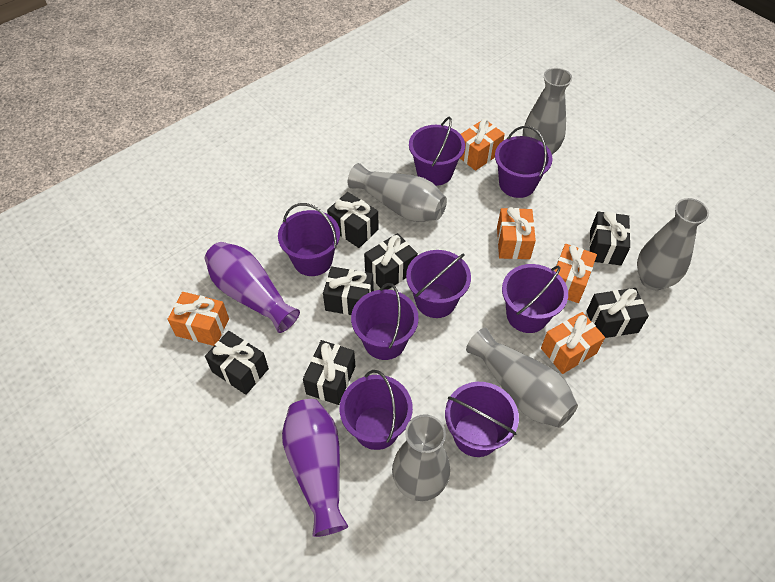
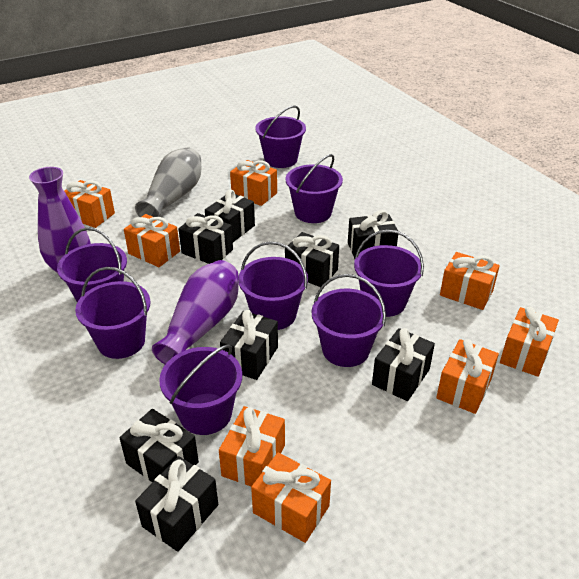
black gift: [205,331,269,395] [303,340,355,405] [323,266,374,315] [327,192,379,248] [364,233,418,290] [586,288,649,338] [589,211,630,265] = 7 -> [119,409,199,483] [135,456,218,552] [179,213,233,264] [205,189,255,242] [220,310,278,380] [285,232,339,287] [348,210,398,259] [372,328,435,401] = 8
grey vase: [348,163,447,222] [392,414,450,501] [466,328,578,428] [523,68,572,154] [637,198,709,290] = 5 -> [135,147,202,217] = 1
orange gift: [167,292,229,346] [460,119,505,171] [497,207,536,259] [541,312,605,374] [555,244,597,303] = 5 -> [64,180,115,228] [124,214,180,267] [219,406,285,487] [230,160,277,206] [251,453,331,543] [436,339,499,414] [440,252,500,310] [500,307,559,377] = 8

